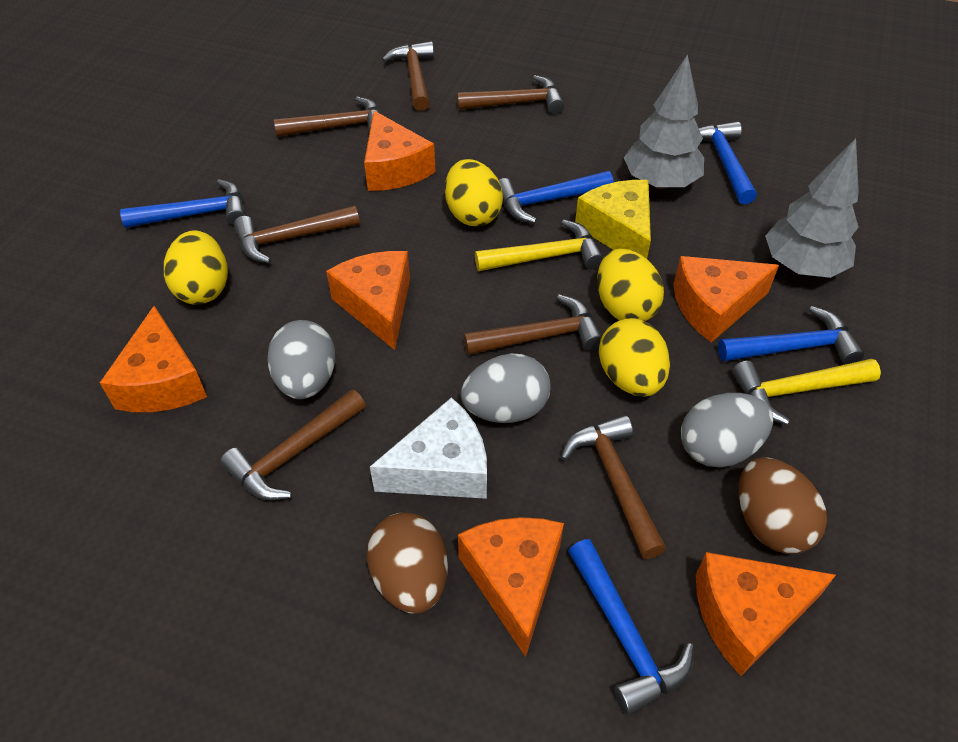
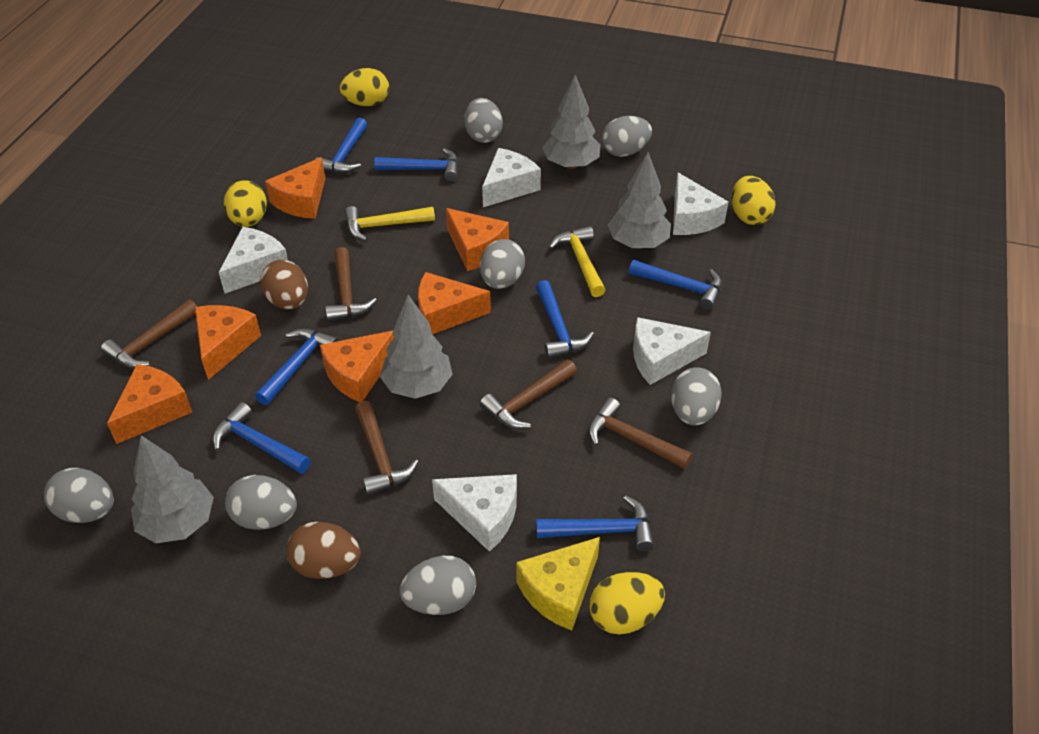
blue hammer: [120,179,246,228] [499,171,614,223] [568,539,694,715] [699,121,757,204] [718,306,864,365] = 5 -> [212,402,311,474] [255,328,339,405] [315,118,367,173] [374,148,458,182] [536,280,594,359] [536,495,654,551] [629,260,722,310] = 7
brown hammer: [220,389,366,500] [234,205,360,263] [274,96,381,137] [382,41,434,111] [457,75,565,114] [464,294,602,355] [561,415,666,559] = 7 -> [101,300,197,369] [325,247,377,321] [355,401,419,495] [480,360,577,429] [588,397,693,469] = 5
grey egg: [267,320,336,399] [461,354,551,423] [681,393,773,467] = 3 -> [44,468,114,523] [225,475,297,530] [400,556,476,615] [464,98,503,143] [480,239,525,289] [602,116,652,157] [671,367,722,425] = 7
grey tree: [624,54,704,189] [765,138,859,278] = 2 -> [131,435,214,543] [380,295,453,399] [542,75,600,169] [608,152,671,249] = 4
white cheese: [370,397,487,499] = 1 -> [219,227,288,293] [432,474,517,552] [482,148,541,207] [633,317,711,385] [673,173,728,235] = 5

